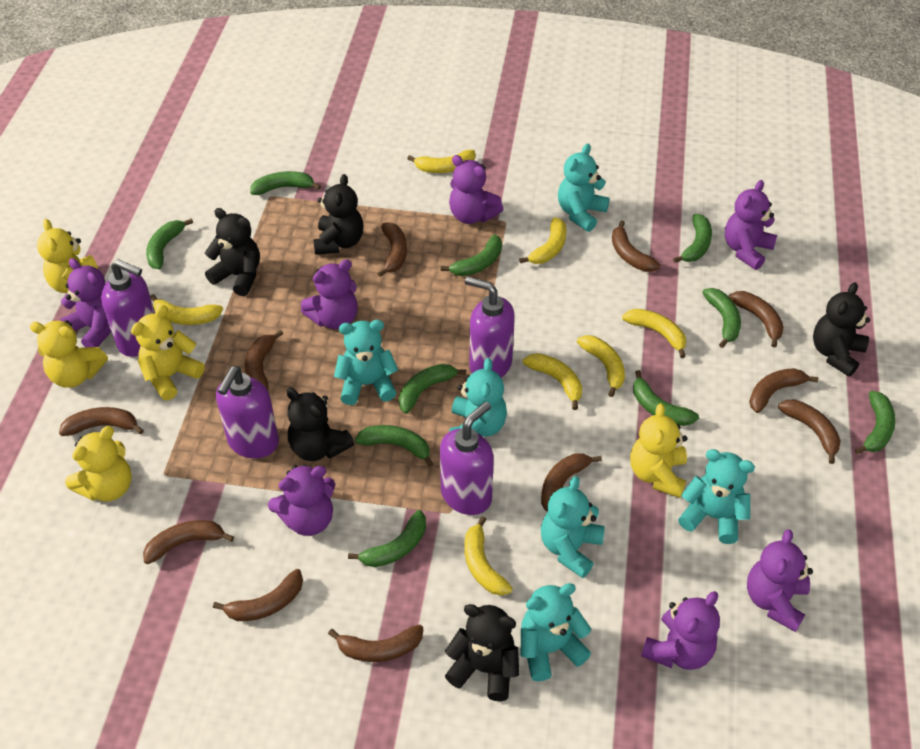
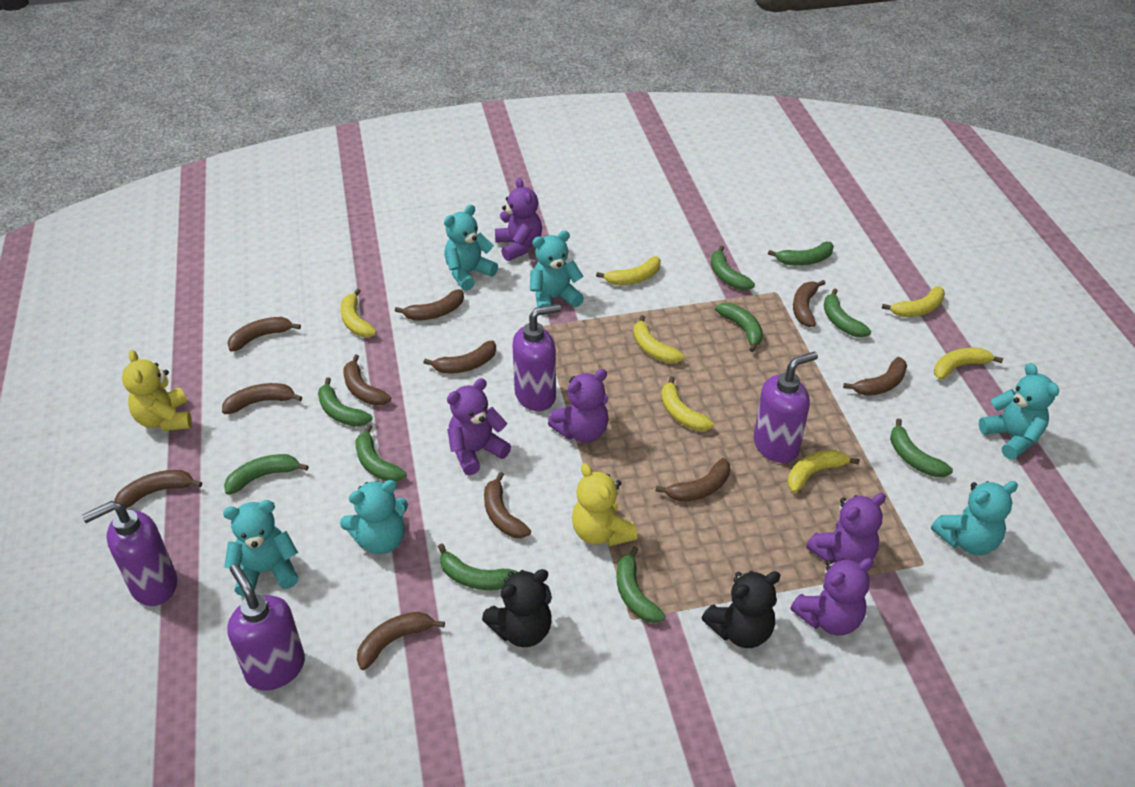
black teddy bear: [205,208,260,296] [287,388,354,461] [313,174,363,255] [445,604,519,701] [813,282,870,377] = 5 -> [482,569,552,647] [702,571,780,648] = 2
purple teddy bear: [60,258,111,347] [268,465,335,536] [301,259,358,329] [449,155,503,224] [641,591,720,670] [725,180,777,270] [747,529,813,632] = 7 -> [447,378,511,475] [495,178,542,261] [548,369,609,442] [790,558,874,636] [806,493,886,564] = 5
yellow teddy bear: [30,320,108,388] [37,219,98,293] [65,426,132,502] [131,305,204,400] [630,403,687,498] = 5 -> [122,350,192,431] [572,463,638,546] = 2

